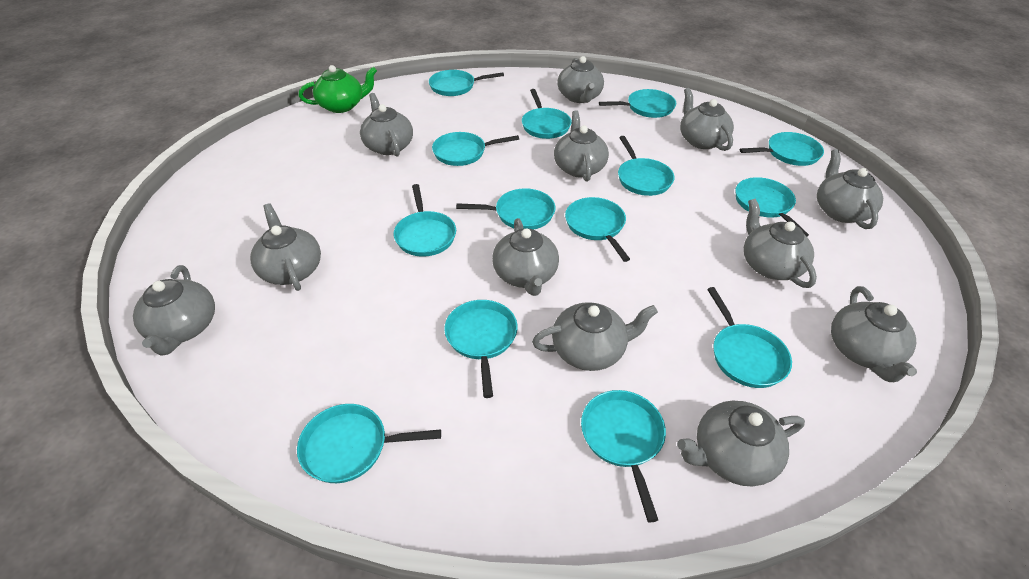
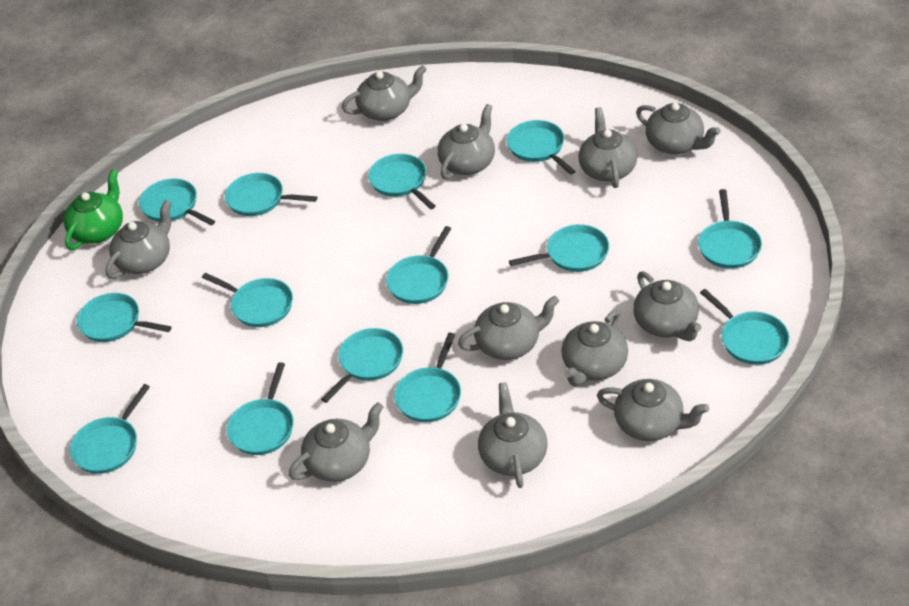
grey teapot: [133,265,215,356] [250,204,321,291] [360,93,413,157] [492,218,559,296] [532,302,658,371] [554,110,609,182] [557,56,604,103] [677,401,805,486] [680,88,734,151] [744,199,817,288] [817,149,883,229] [831,286,917,382] = 12 -> [106,200,171,279] [289,402,383,482] [342,65,427,121] [437,104,495,179] [458,296,559,360] [478,382,547,488] [562,310,628,386] [578,107,638,188] [597,379,709,441] [633,271,701,341] [636,103,721,154] = 11

